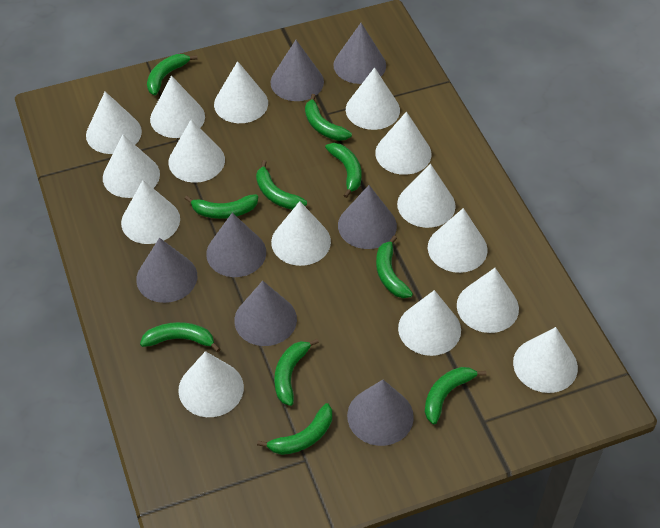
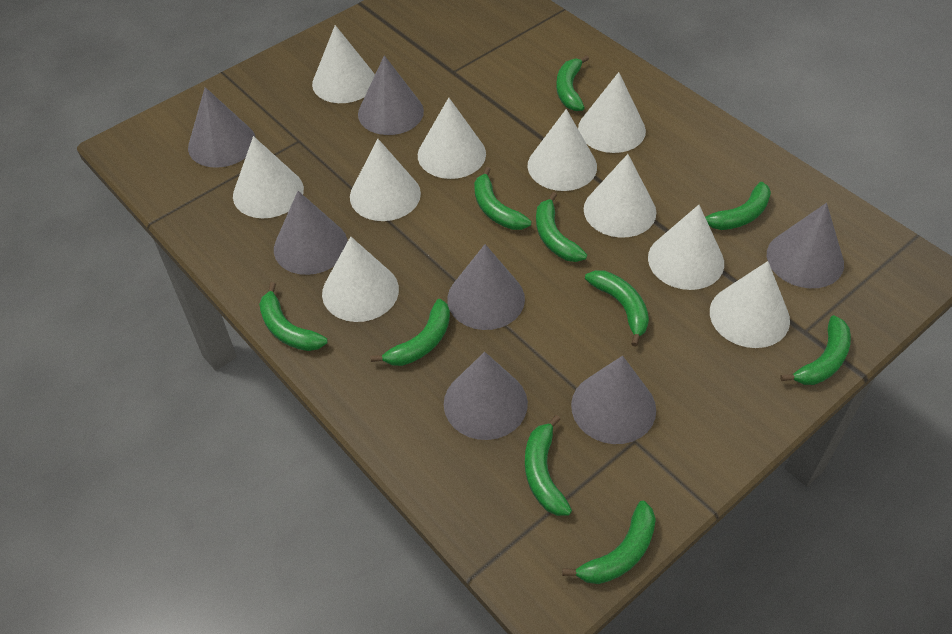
white cone: [86,92,142,154] [103,135,160,198] [121,180,180,244] [150,76,205,138] [168,119,225,183] [178,351,244,417] [214,61,268,123] [271,201,331,266] [346,67,400,130] [375,111,431,175] [397,164,456,228] [398,290,461,356] [428,208,488,273] [457,268,519,333] [513,327,578,393] = 15 -> [233,136,304,218] [312,25,375,103] [322,237,399,322] [350,139,421,221] [418,98,486,179] [528,109,597,191] [578,72,646,153] [584,154,656,238] [648,205,724,290] [710,261,790,348] = 10

